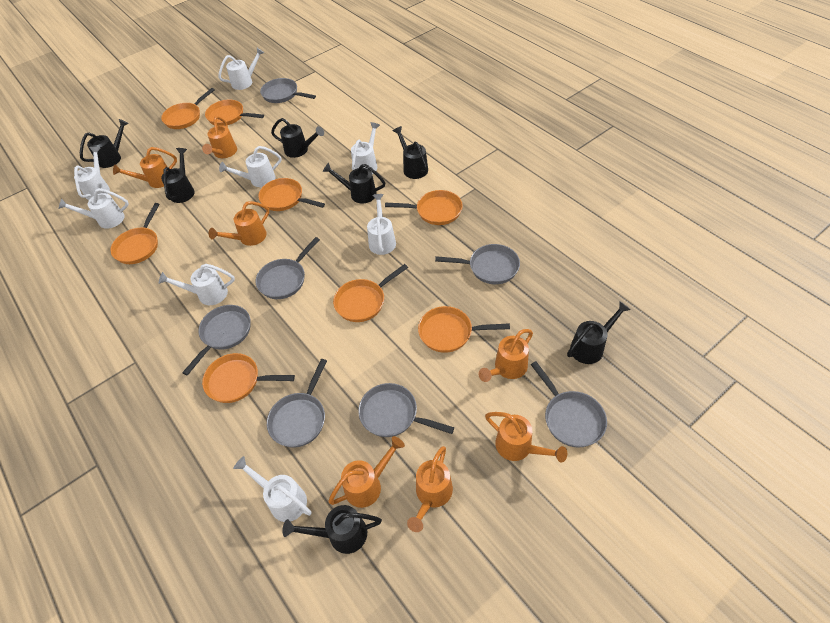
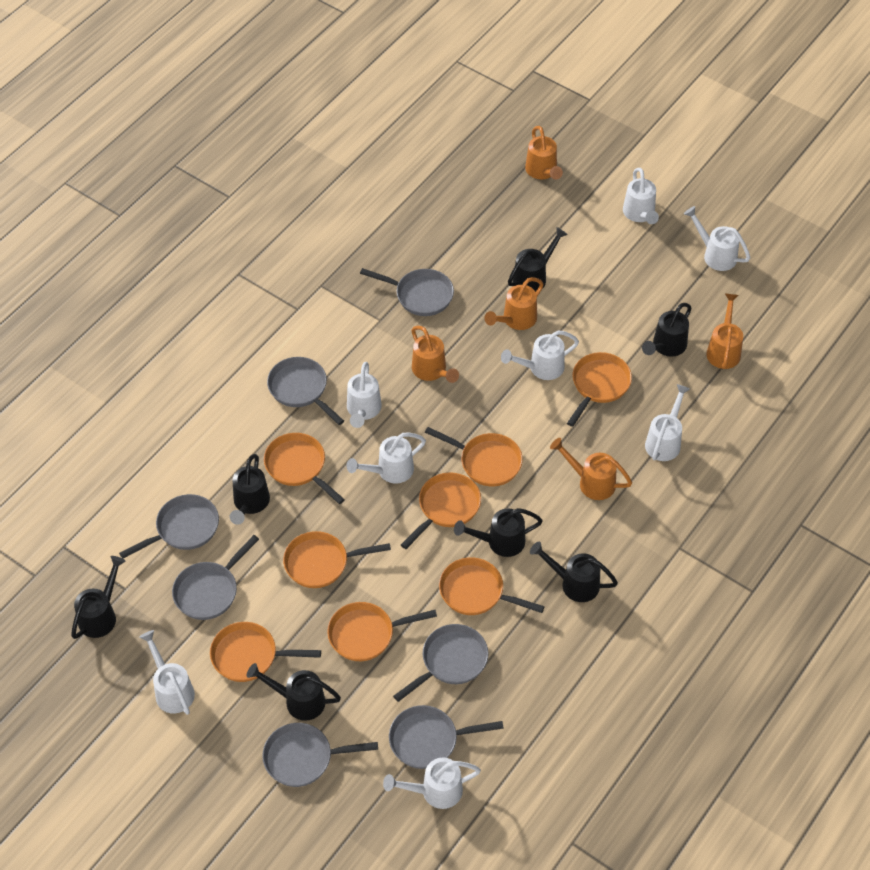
orange watering can: [113,147,177,188] [202,116,237,158] [209,201,269,246] [329,436,405,508] [407,446,453,532] [478,329,533,382] [485,412,567,463] = 7 -> [411,326,459,383] [484,277,544,330] [525,126,563,180] [550,438,632,500] [706,293,743,369] = 5

